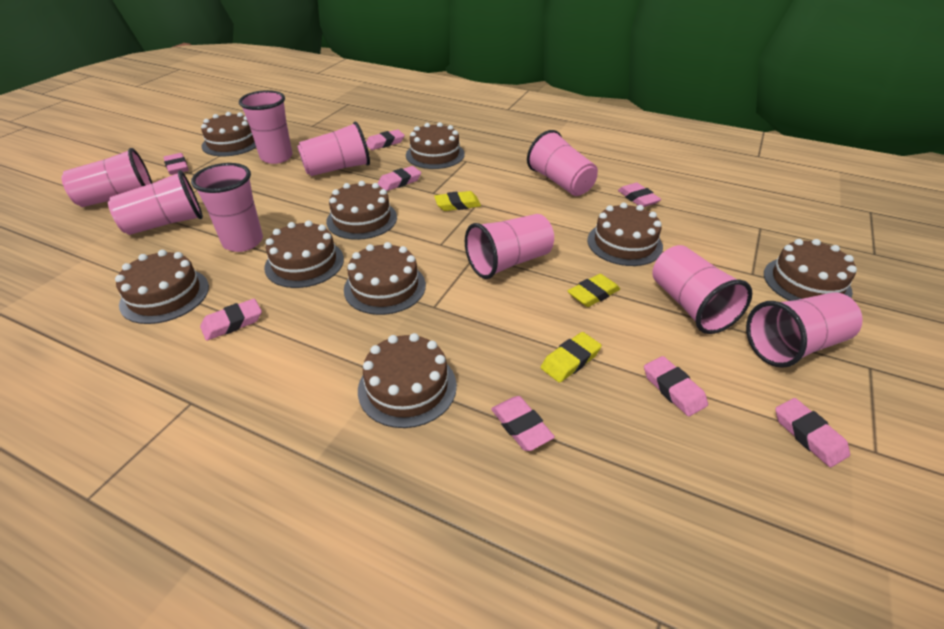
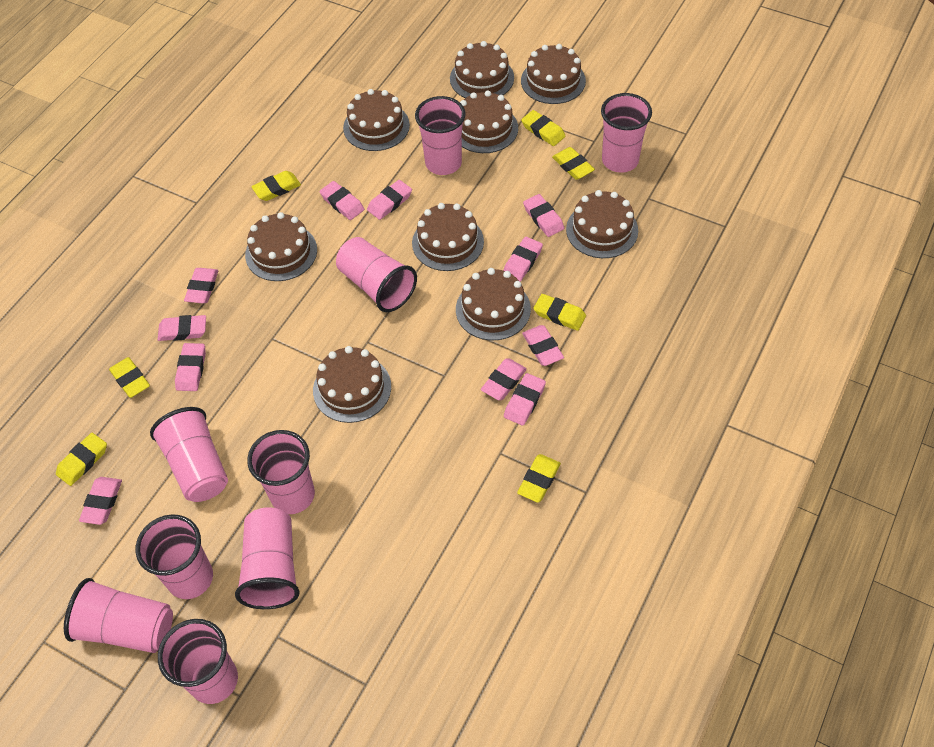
pink eraser: [163,153,189,175] [200,299,262,341] [366,130,405,150] [378,166,421,191] [491,396,555,451] [618,183,661,207] [644,356,708,417] [775,398,850,467] = 8 -> [79,477,122,525] [158,315,206,341] [175,343,206,391] [184,268,218,303] [320,181,364,220] [367,180,412,220] [481,359,527,400] [503,237,543,282] [504,373,546,426] [522,325,564,366] [523,194,564,237] = 11
yellow eraser: [434,191,481,211] [541,332,602,383] [568,274,620,307] = 3 -> [56,433,107,486] [109,357,150,398] [251,171,301,201] [517,454,561,503] [521,110,566,146] [533,294,586,331] [552,147,595,180] = 7

